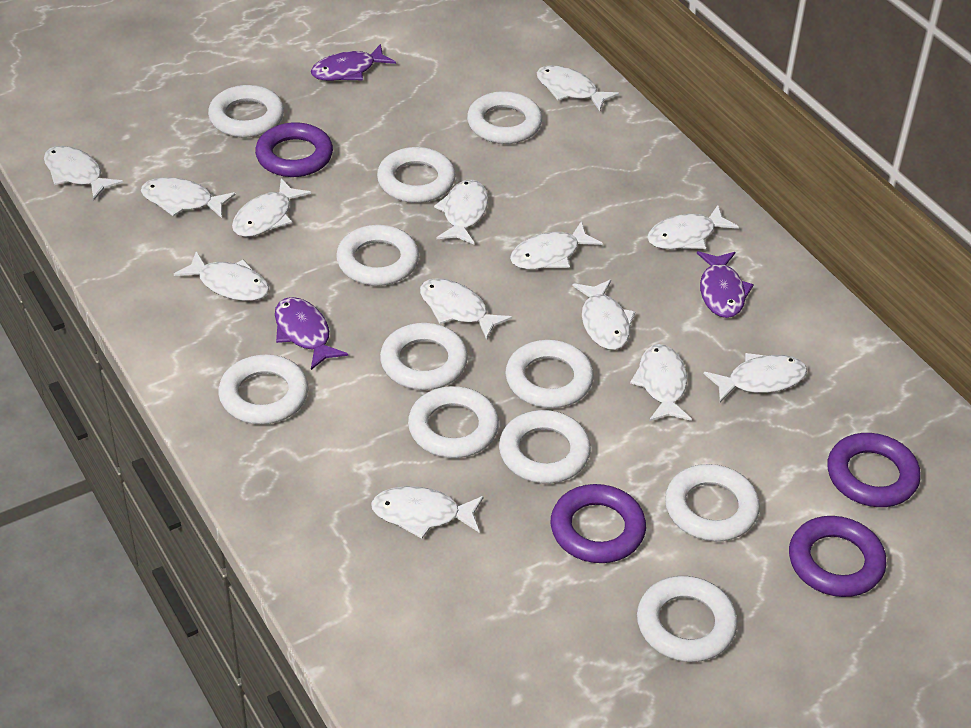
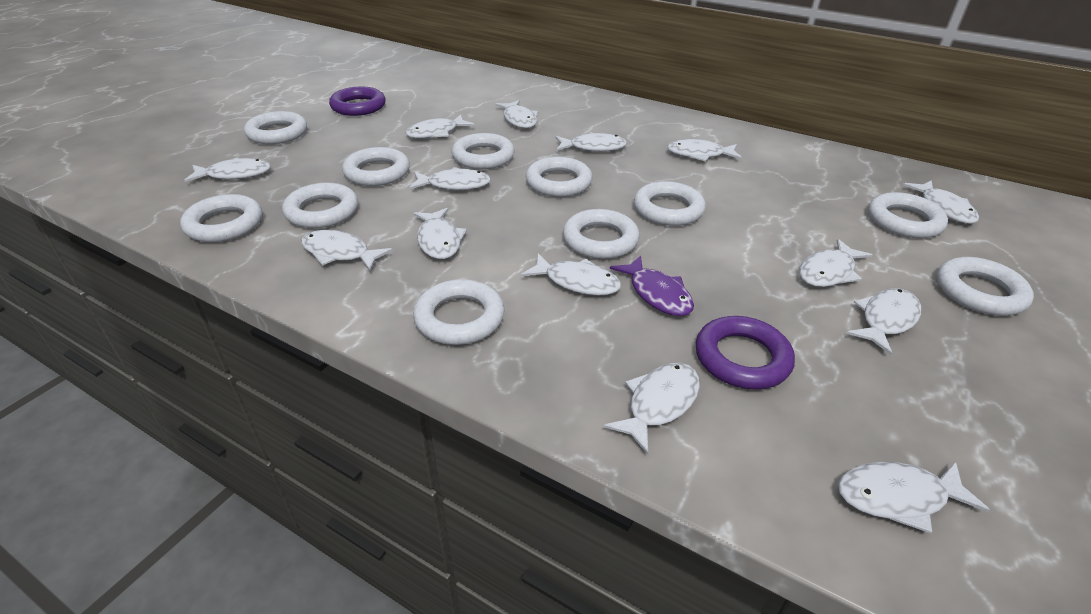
purple fish: [275,297,348,370] [311,44,396,81] [697,251,754,318] = 3 -> [610,256,694,316] = 1
purple ring: [255,122,333,177] [551,484,646,563] [789,516,887,597] [827,433,921,507] = 4 -> [329,87,386,116] [696,316,795,389] = 2
white fish: [44,146,123,200] [141,178,236,218] [174,251,269,301] [232,178,311,237] [371,486,484,539] [420,278,512,340] [434,180,488,244] [510,222,603,269] [537,65,619,111] [573,280,635,350] [630,344,692,421] [647,205,739,249] [704,353,807,402] = 13 -> [184,158,271,182] [301,230,392,271] [405,114,475,139] [409,167,491,190] [413,208,467,259] [495,100,538,128] [521,254,621,296] [556,132,627,152] [604,363,700,454] [667,139,742,162] [800,239,872,287] [838,461,990,533] [846,288,921,355] [903,180,979,224] = 14

